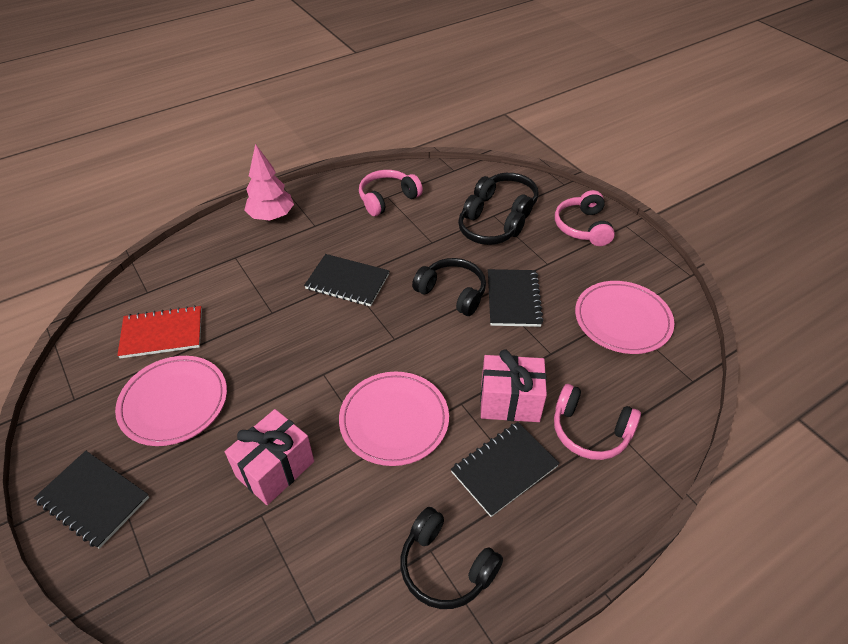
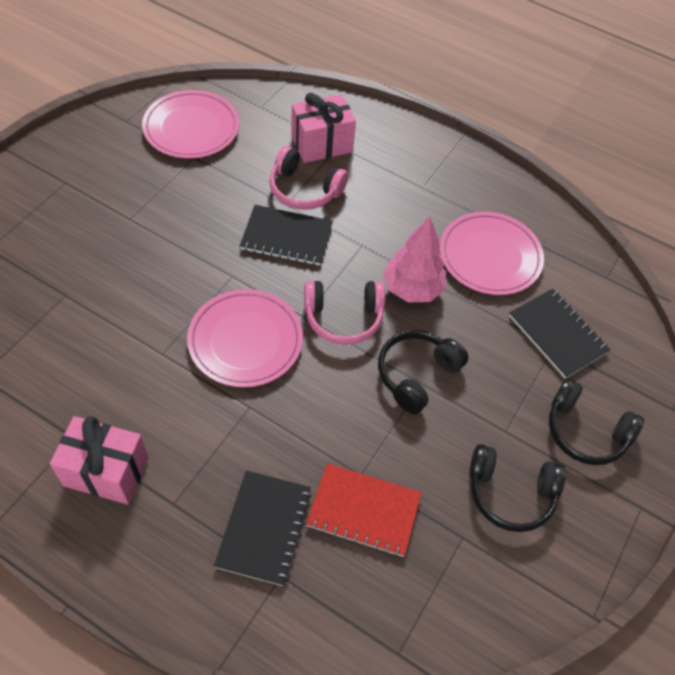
black headphones: [400,507,503,609] [412,258,486,316] [458,195,525,245] [474,173,539,219] = 4 -> [378,330,469,414] [469,444,566,532] [549,378,644,465] = 3
black notebook: [34,451,149,549] [304,254,389,306] [451,422,560,517] [488,269,544,327] = 4 -> [214,470,311,586] [240,205,333,266] [509,289,610,379] = 3
pink headphones: [359,170,423,216] [554,384,641,460] [555,190,615,246] = 3 -> [269,146,348,210] [304,281,385,345] = 2

